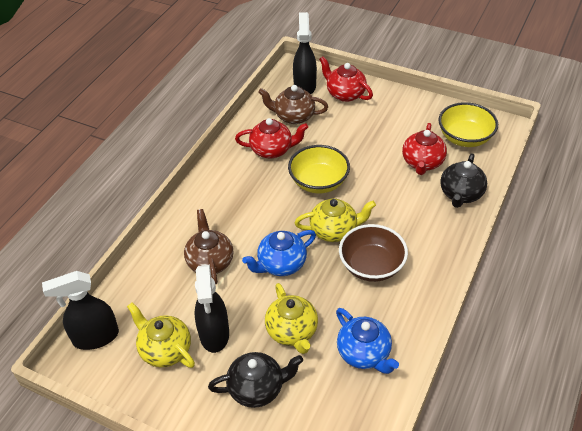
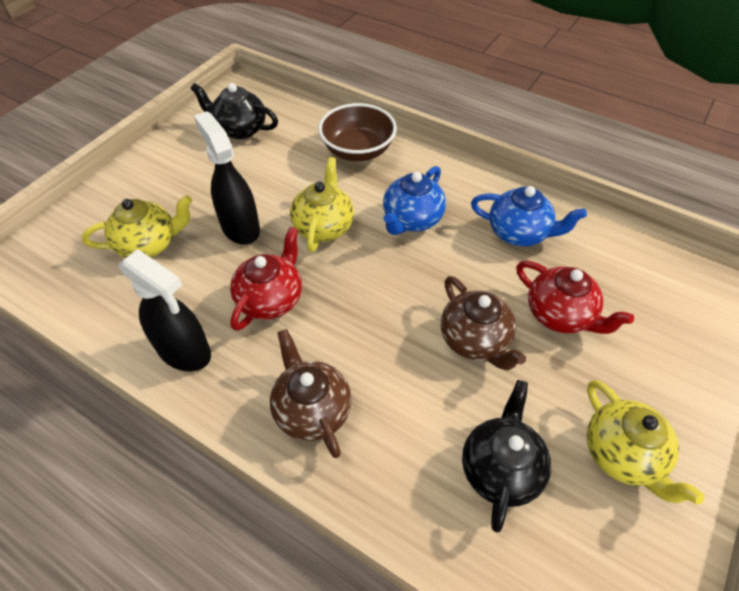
black spray bottle: [42,271,119,350] [195,265,229,353] [293,12,317,94] = 3 -> [119,249,211,371] [194,111,260,245] = 2
red teapot: [235,118,308,158] [319,56,373,102] [402,123,447,175] = 3 -> [230,227,302,331] [516,261,634,334] = 2
yellow bowl: [288,145,350,193] [438,102,498,147] = 2 -> none = 0

